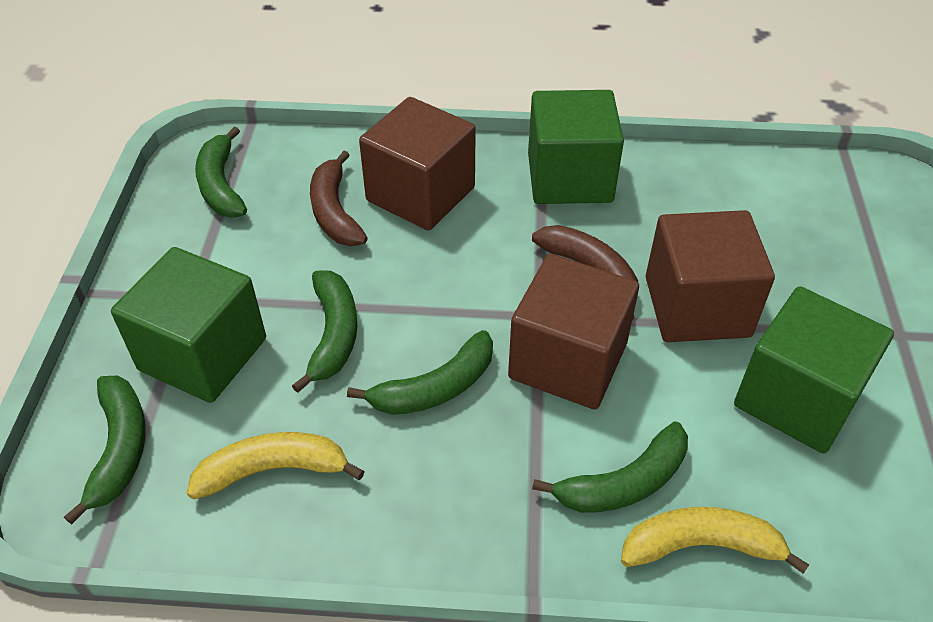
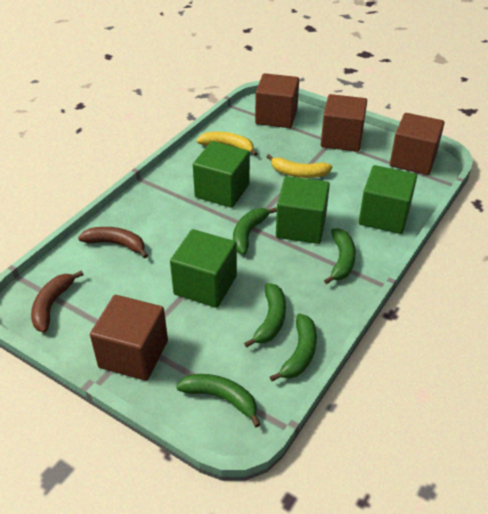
brown cube: [359,97,476,231] [508,254,639,409] [646,210,775,342] = 3 -> [90,295,168,381] [255,73,299,128] [321,94,367,152] [390,113,445,175] = 4
green cube: [111,247,266,403] [528,90,624,204] [734,286,894,453] = 3 -> [170,229,237,308] [193,141,250,208] [276,176,330,244] [359,165,417,234] = 4

